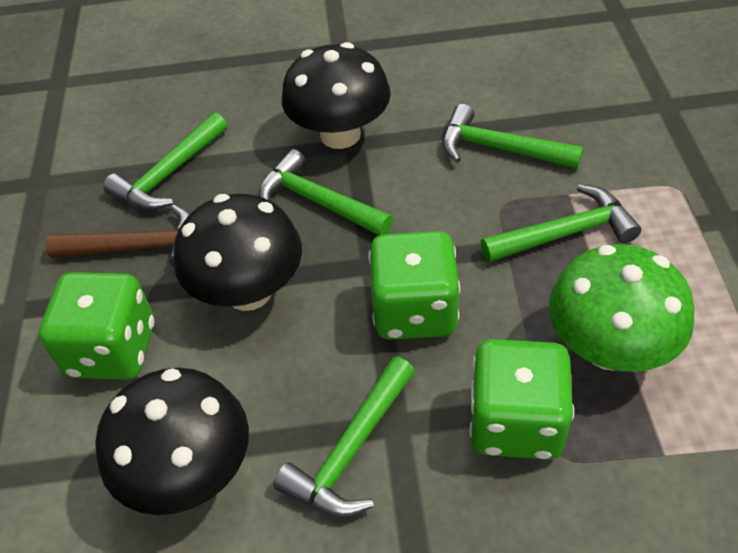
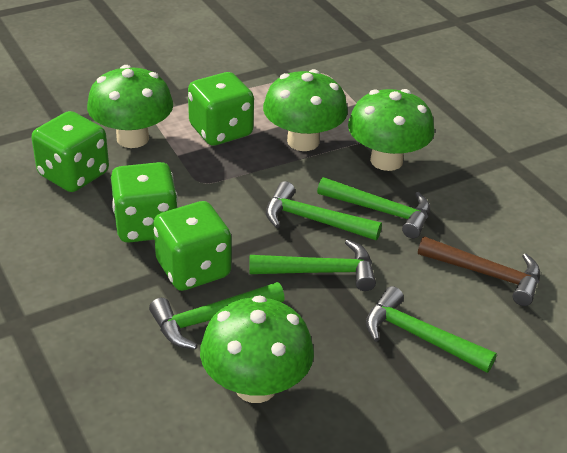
black mushroom: [95,368,249,515] [174,194,302,311] [282,42,391,149] = 3 -> none = 0
green dice: [39,272,154,380] [369,231,460,340] [469,339,574,460] = 3 -> [31,111,109,192] [111,162,178,243] [154,201,232,291] [188,72,254,145] = 4
green mushroom: [549,244,694,372] = 1 -> [87,65,173,148] [200,295,314,403] [263,69,348,151] [348,89,434,171] = 4

